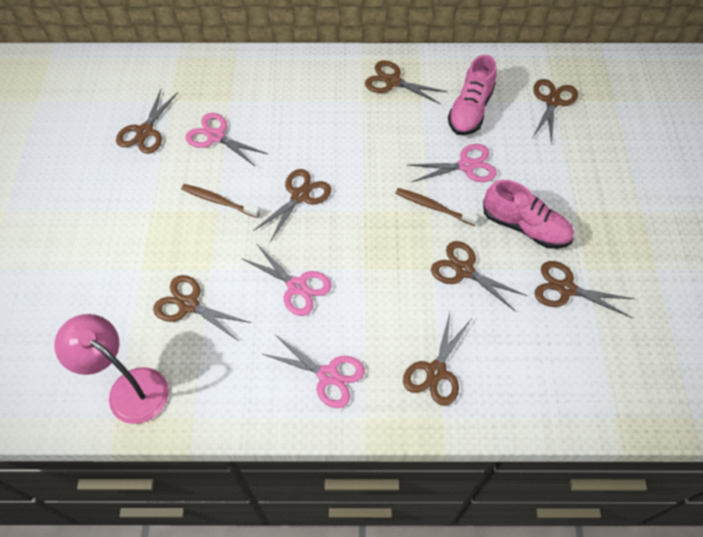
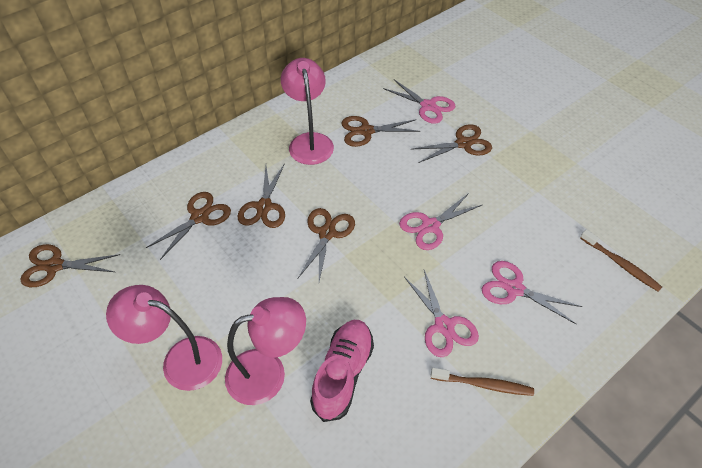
brown scissors: [116,89,178,154] [153,275,251,341] [253,169,331,242] [365,61,448,104] [403,313,472,406] [431,241,527,312] [533,79,578,145] [534,261,635,318] = 8 -> [20,244,120,287] [146,192,231,260] [238,163,285,228] [297,208,355,281] [341,116,420,147] [412,124,492,163] = 6
pink lamp: [54,314,169,424] = 1 -> [106,285,222,391] [225,297,306,405] [281,58,334,165] = 3
pink shoe: [448,55,497,135] [483,180,574,249] = 2 -> [310,320,374,422] = 1

